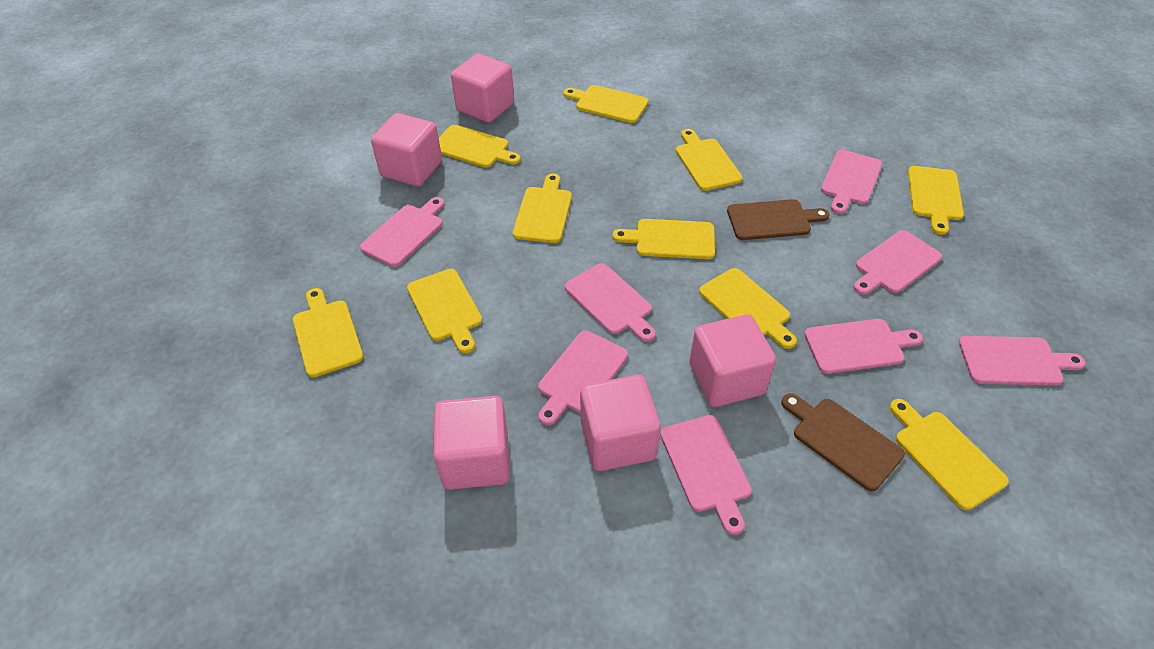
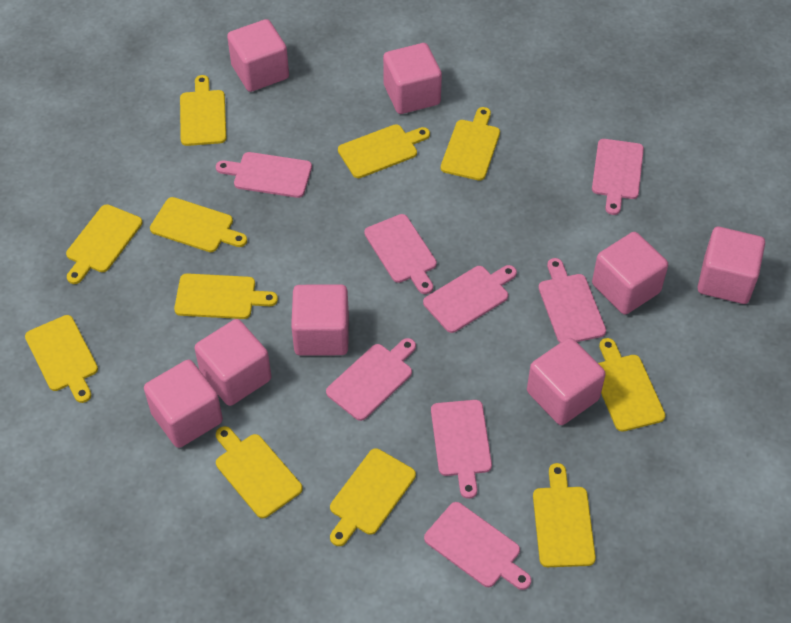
brown cutting board: [727,199,829,240] [781,393,905,491] = 2 -> none = 0
pink cube: [371,113,442,187] [433,396,510,490] [451,53,514,123] [580,375,661,471] [689,314,776,407] = 5 -> [144,360,223,448] [194,319,271,406] [227,19,289,92] [291,284,349,356] [383,43,442,114] [527,338,606,425] [592,232,668,315] [698,227,765,304] = 8
yellow cutting board: [293,288,363,377] [407,269,482,353] [439,125,521,168] [513,173,572,243] [563,85,649,123] [612,219,715,259] [676,129,743,191] [699,268,797,349] [890,399,1009,510] [908,166,964,235] = 10 -> [25,315,98,403] [66,204,142,284] [150,197,247,252] [174,273,278,319] [180,75,226,146] [216,426,303,518] [330,448,416,546] [338,124,430,178] [441,107,500,181] [533,463,596,567] [598,338,666,432] = 11

